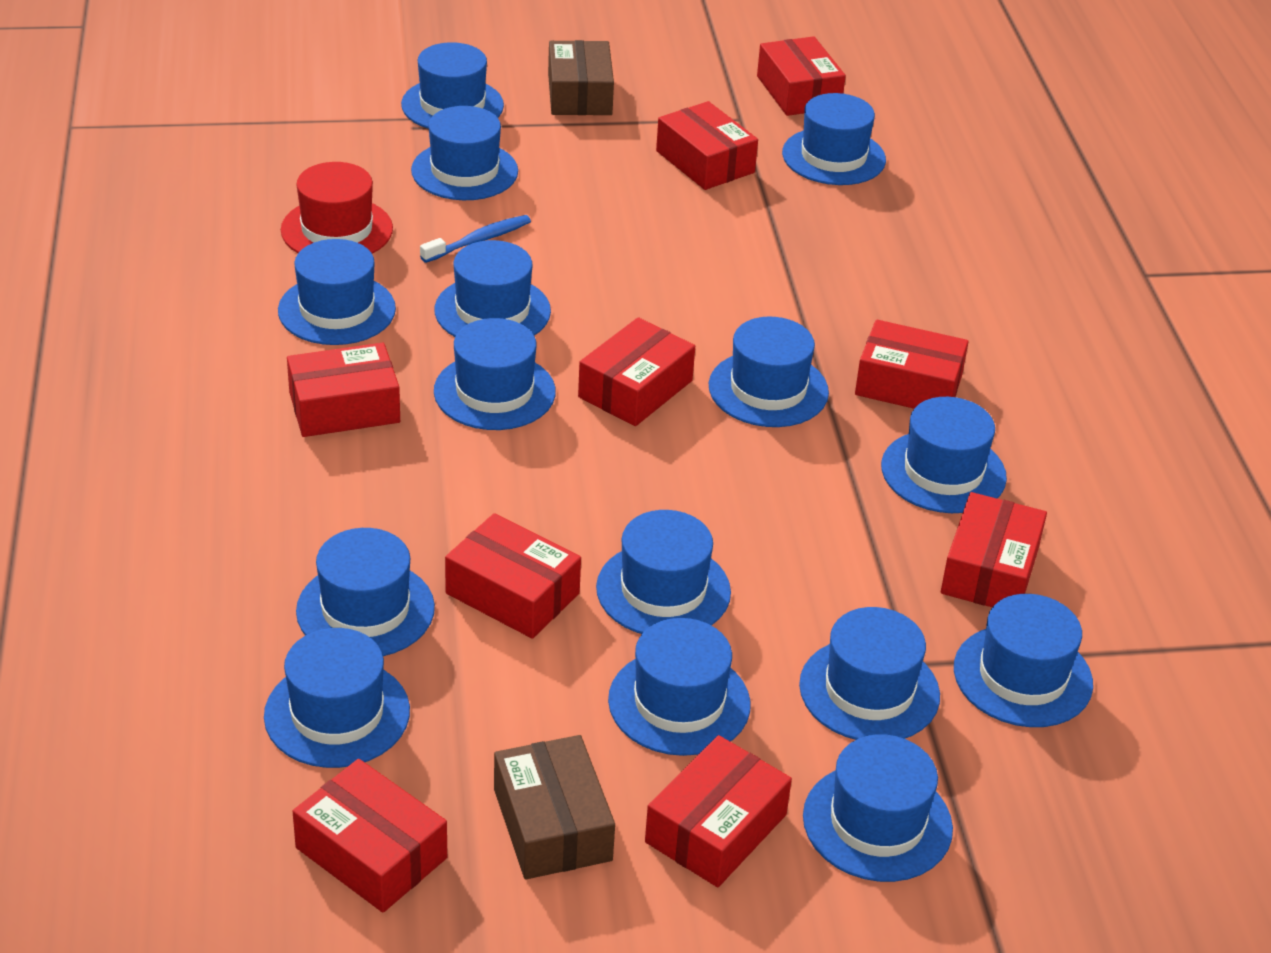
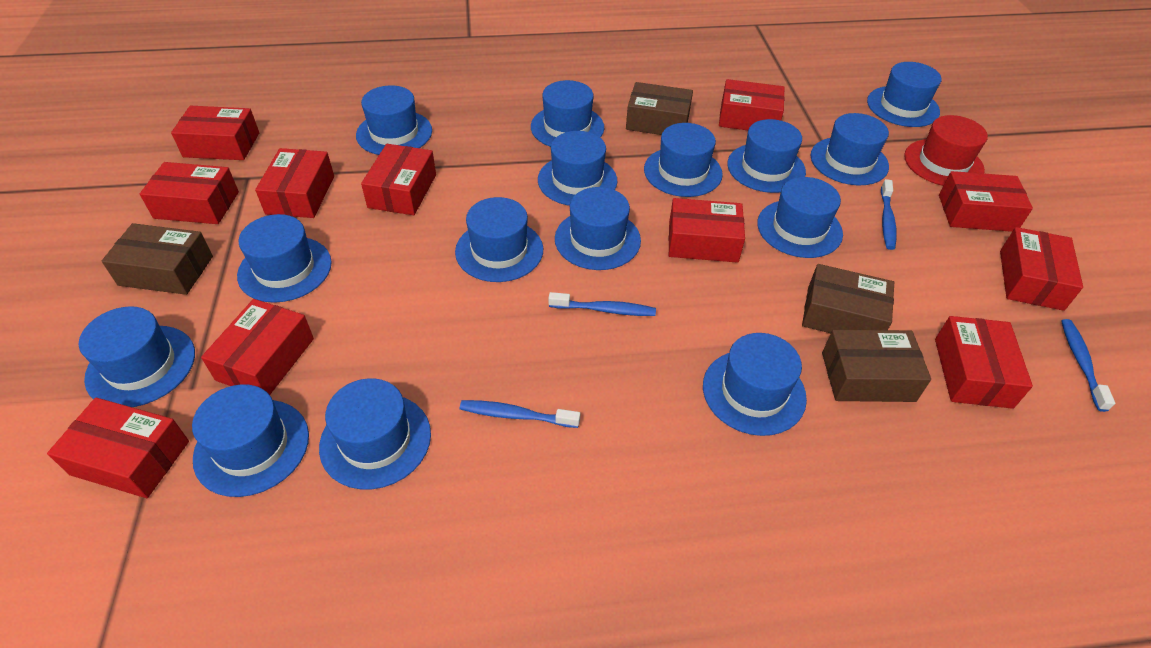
blue toothbrush: [420,215,531,263] = 1 -> [460,400,580,428] [548,292,656,316] [881,179,897,250] [1061,319,1115,412] = 4
brown box: [494,735,615,879] [548,40,614,115] = 2 -> [102,223,213,295] [626,82,693,135] [802,264,894,333] [822,330,931,402] = 4
red box: [287,343,400,437] [293,759,447,913] [445,513,581,639] [578,317,695,426] [645,735,792,887] [656,101,758,190] [757,36,846,116] [855,320,969,409] [941,492,1047,607] = 9 -> [47,397,189,498] [140,162,239,224] [171,106,259,160] [201,299,314,395] [255,148,334,218] [361,144,436,215] [669,198,745,263] [719,79,785,130] [935,316,1033,409] [939,171,1033,232] [1000,227,1083,311] = 11

